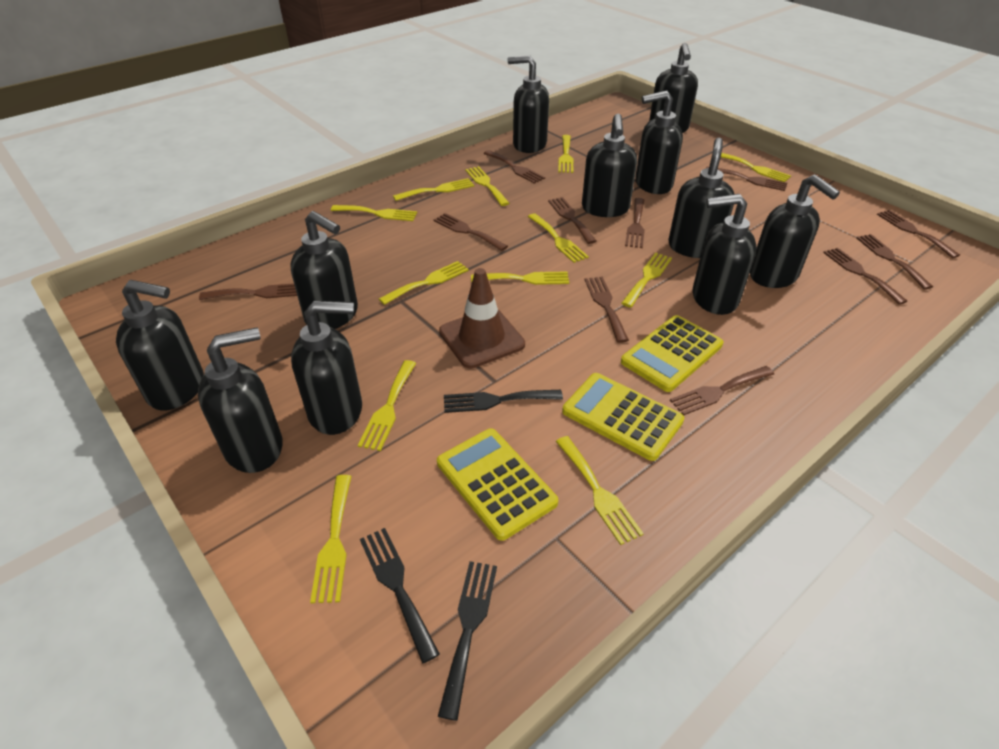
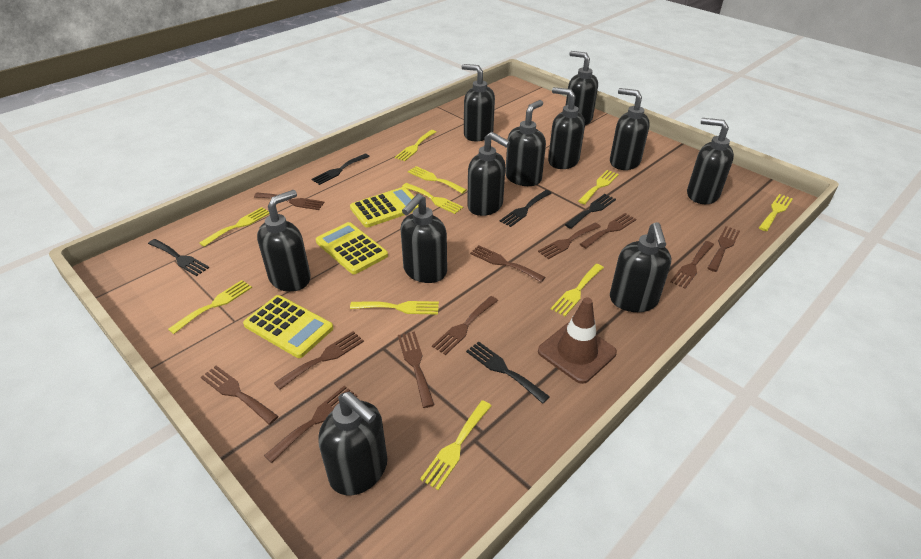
black fork: [360,528,440,663] [438,561,497,721] [444,390,563,413] = 3 -> [148,239,209,276] [311,154,370,185] [466,341,550,404] [499,190,552,227] [565,194,616,229] = 5
yellow fork: [310,475,351,603] [331,205,417,221] [358,360,416,451] [379,261,469,305] [393,178,474,201] [465,166,509,206] [471,272,569,285] [528,213,589,263] [556,436,644,545] [558,135,573,173] [621,253,672,308] [721,153,791,182] = 12 -> [168,280,252,334] [199,207,269,247] [350,301,439,314] [395,130,436,161] [402,183,463,214] [408,166,466,194] [420,400,491,490] [551,264,604,316] [578,170,619,204] [759,194,793,231] = 10

